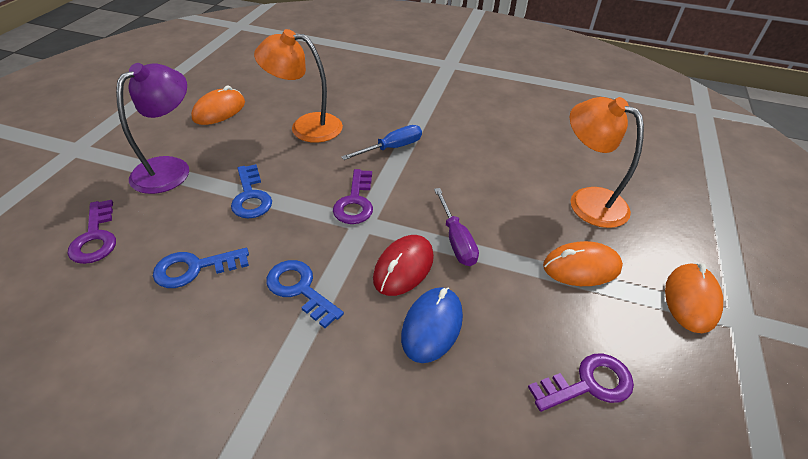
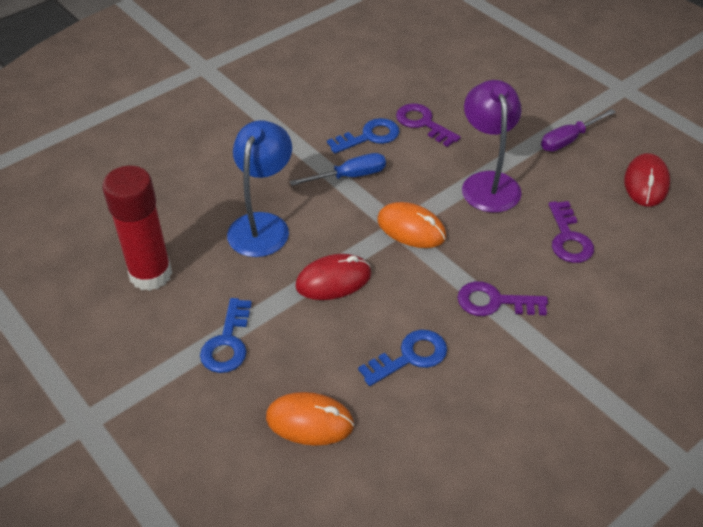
blue lamp: none = 0 -> [227,120,292,257] = 1
blue mouse: [401,287,463,363] = 1 -> none = 0
orange lamp: [254,29,343,143] [570,97,644,228] = 2 -> none = 0
orange mouse: [191,85,245,125] [543,241,623,286] [665,263,723,333] = 3 -> [266,392,354,446] [377,202,446,248] = 2
red glue stick: none = 0 -> [102,166,172,291] = 1
red mouse: [373,235,434,296] = 1 -> [295,254,371,300] [624,153,670,207] = 2

